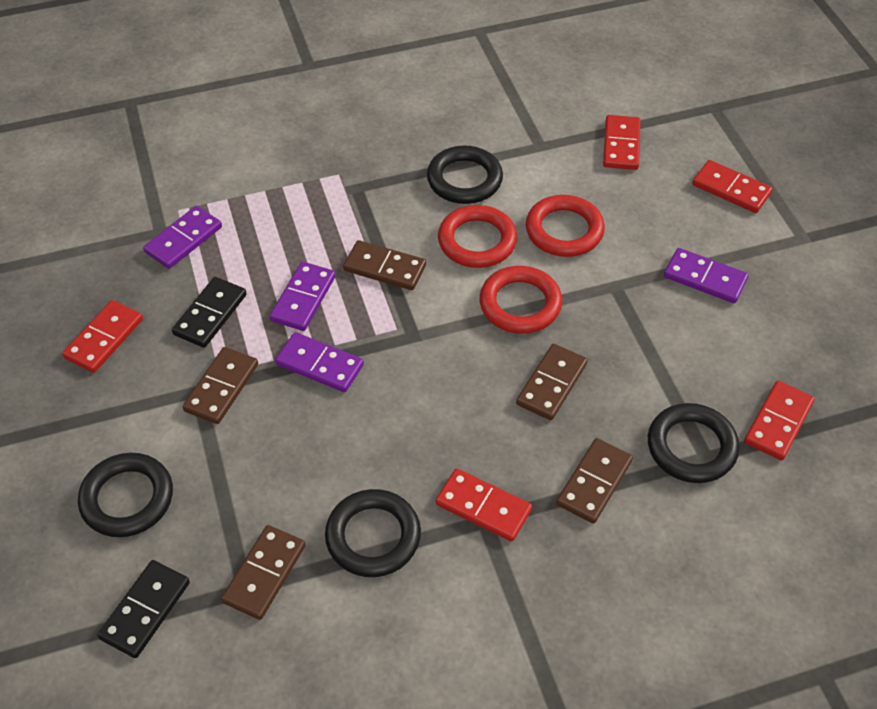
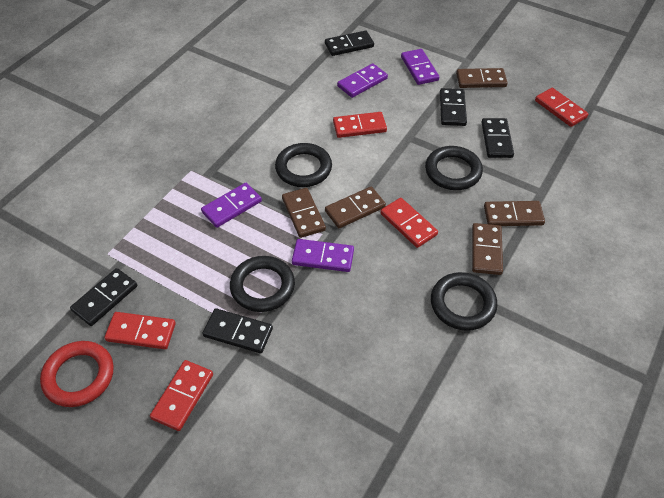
black domino: [97,560,190,658] [172,277,247,348] = 2 -> [70,268,137,326] [202,308,273,353] [325,31,374,56] [440,88,467,126] [481,118,514,158] = 5
red ring: [438,205,517,268] [479,266,563,334] [526,195,605,257] = 3 -> [40,341,114,407] = 1

